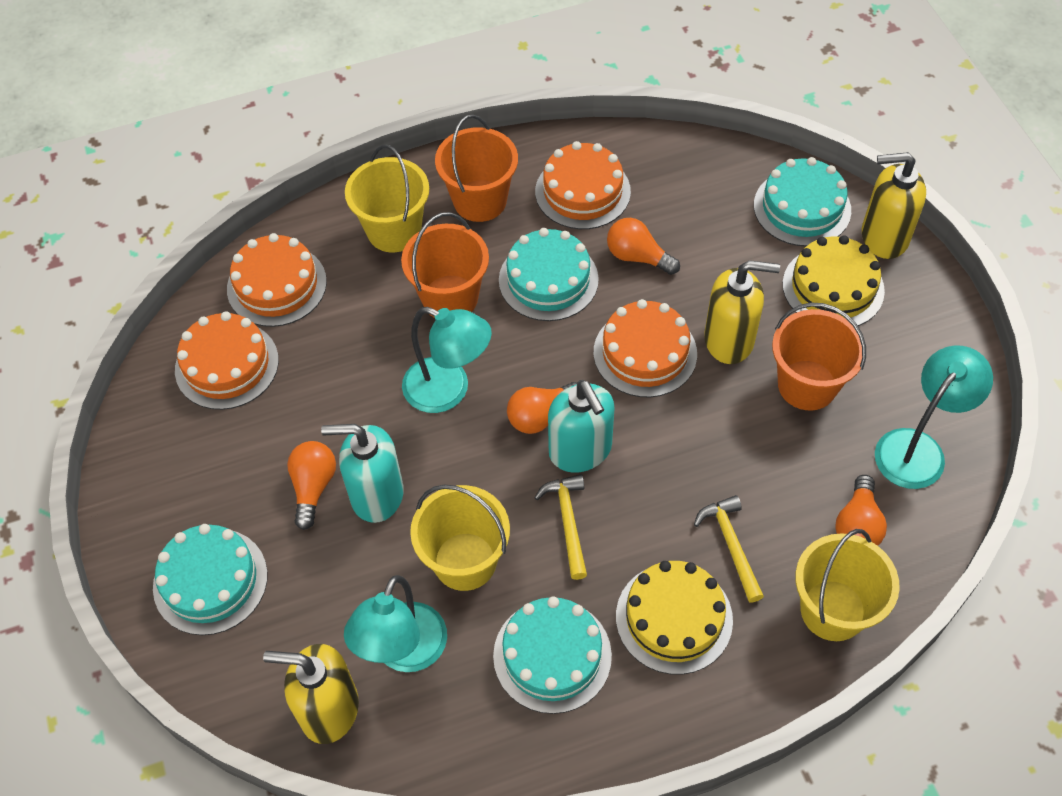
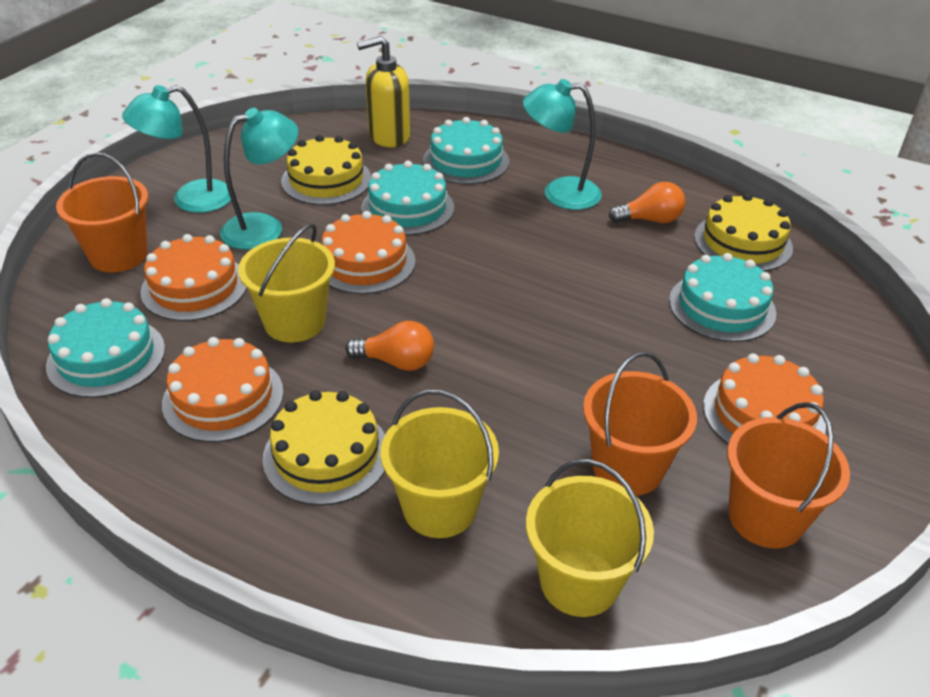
orange light bulb: [287,441,336,530] [507,382,577,434] [607,218,680,275] [835,475,887,546] = 4 -> [345,321,434,371] [609,182,685,223] = 2
turquoise soap dispenser: [321,424,404,523] [548,380,614,473] = 2 -> none = 0
yellow cake: [616,561,733,675] [783,235,885,326] = 2 -> [263,390,385,506] [281,135,371,205] [694,193,793,272] = 3
yellow hammer: [535,474,587,580] [694,495,764,602] = 2 -> none = 0
yellow soap dispenser: [263,644,359,744] [704,260,780,364] [862,152,926,259] = 3 -> [357,36,410,147] = 1

